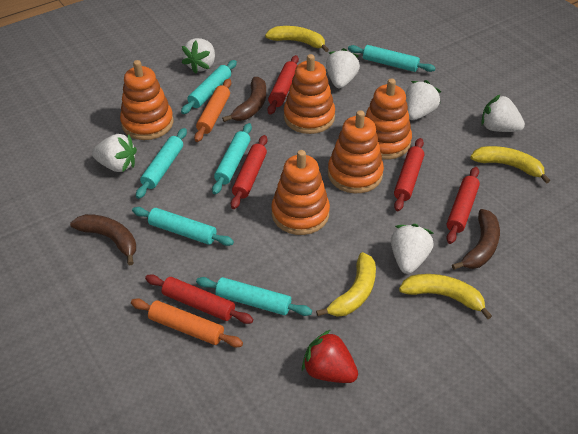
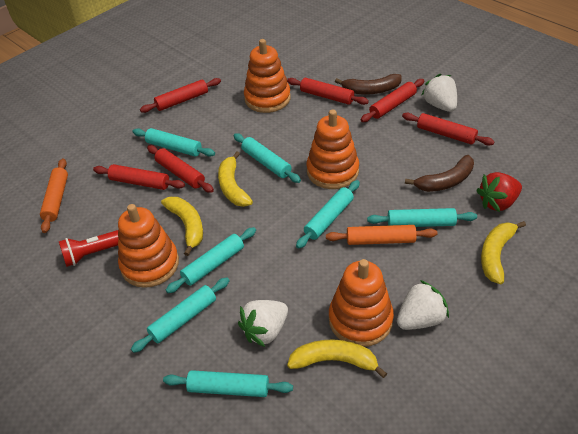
brown banana: [70,214,136,265] [222,77,266,122] [452,209,500,270] = 3 -> [335,74,402,95] [405,155,474,192] = 2
orange stacking toy: [120,60,173,140] [271,150,330,235] [284,54,335,134] [328,110,384,193] [365,78,412,160] = 5 -> [118,204,179,288] [244,39,291,113] [307,109,359,189] [329,259,394,347] = 4
red flashlight: none = 0 -> [59,230,118,267] = 1
red rolling pin: [145,274,253,324] [231,135,268,209] [267,55,299,115] [394,138,424,211] [446,167,480,244] = 5 -> [93,164,185,190] [140,78,221,113] [147,145,214,193] [287,78,369,105] [361,79,424,122] [402,113,495,146] = 6
turquoise rolling pin: [132,207,234,246] [136,128,187,199] [181,60,237,114] [196,277,312,316] [212,123,252,195] [348,45,436,72] = 6 -> [131,277,230,353] [133,128,215,157] [163,370,293,397] [166,227,256,293] [233,133,301,183] [296,180,360,249] [367,208,477,227] = 7
white strawberry: [92,134,137,172] [182,38,215,74] [326,48,360,88] [391,224,434,274] [406,80,441,120] [481,95,525,132] = 6 -> [238,300,288,347] [397,280,449,330] [421,74,457,112] = 3

